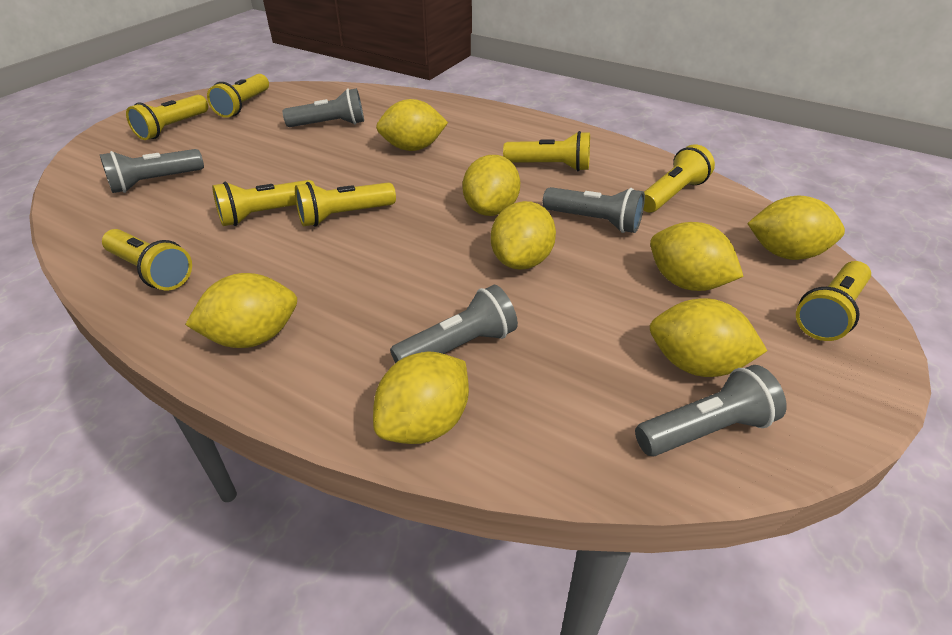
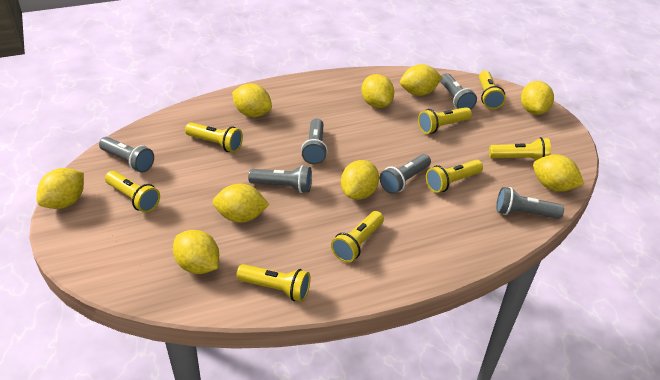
grey flashlight: [100,149,204,193] [282,88,364,127] [390,285,518,363] [543,187,645,233] [635,365,787,456] = 5 -> [99,137,154,173] [248,165,312,193] [301,118,328,164] [380,154,431,194] [440,73,477,110] [496,187,564,219] = 6
yellow lemon: [185,273,297,348] [373,351,469,444] [376,99,448,151] [463,155,520,216] [491,201,556,270] [650,222,744,291] [650,298,767,377] [747,196,845,260] = 8 -> [37,168,84,209] [173,230,219,274] [213,184,269,223] [232,84,272,117] [341,160,379,200] [361,74,394,108] [400,64,442,96] [521,81,554,115] [533,154,584,192] = 9

